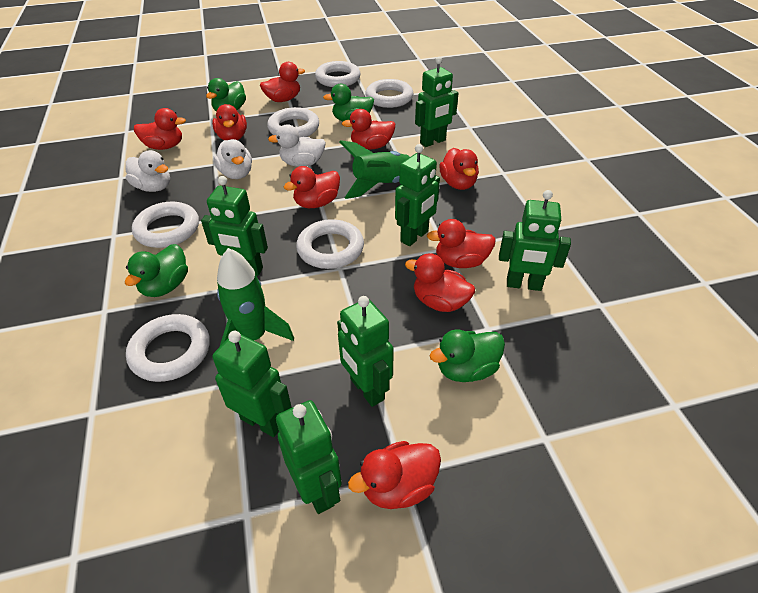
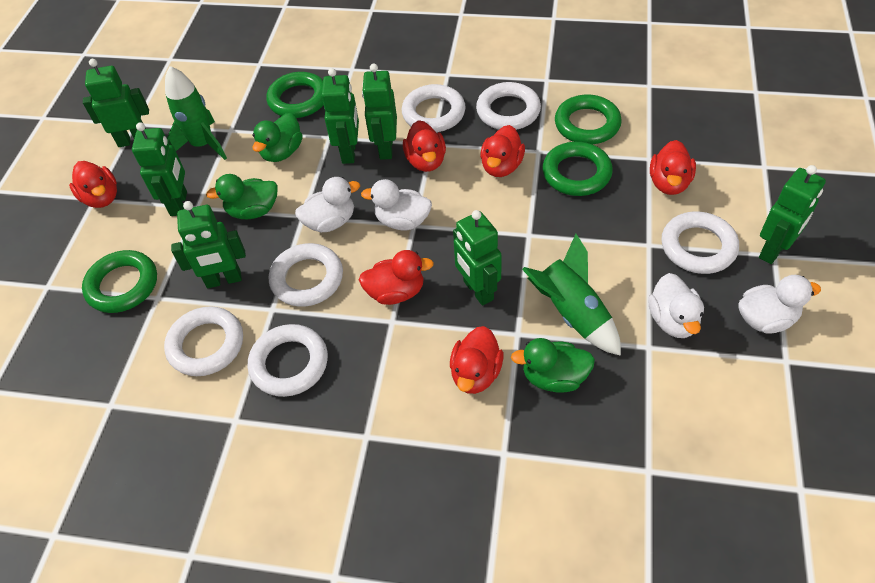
green duck: [125,244,188,297] [206,78,246,112] [323,84,374,121] [430,329,505,382] = 4 -> [206,174,278,219] [252,113,303,162] [511,338,595,393] = 3
green ring: none = 0 -> [82,250,157,313] [267,72,324,118] [543,142,613,196] [555,94,622,144] = 4
red duck: [134,108,186,150] [212,104,247,140] [260,62,305,102] [284,166,340,208] [342,109,395,149] [348,441,441,509] [405,253,475,312] [427,219,496,268] [439,148,479,190] = 9 -> [69,161,117,208] [359,250,434,305] [403,120,446,172] [450,326,504,394] [480,125,525,177] [650,140,696,195] = 6
white duck: [125,150,170,192] [214,139,252,179] [268,125,326,167] = 3 -> [295,177,360,232] [361,179,432,231] [648,273,704,338] [739,275,821,333] = 4

